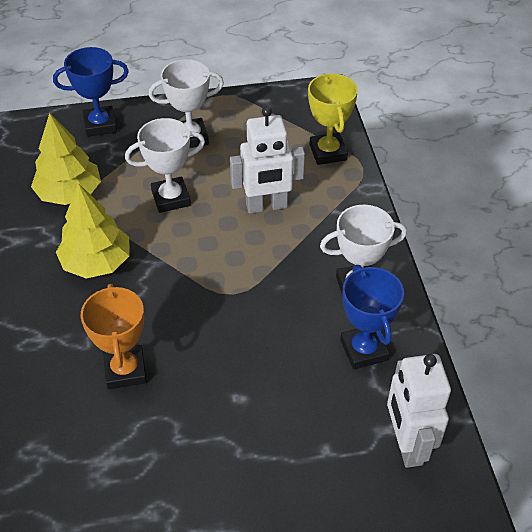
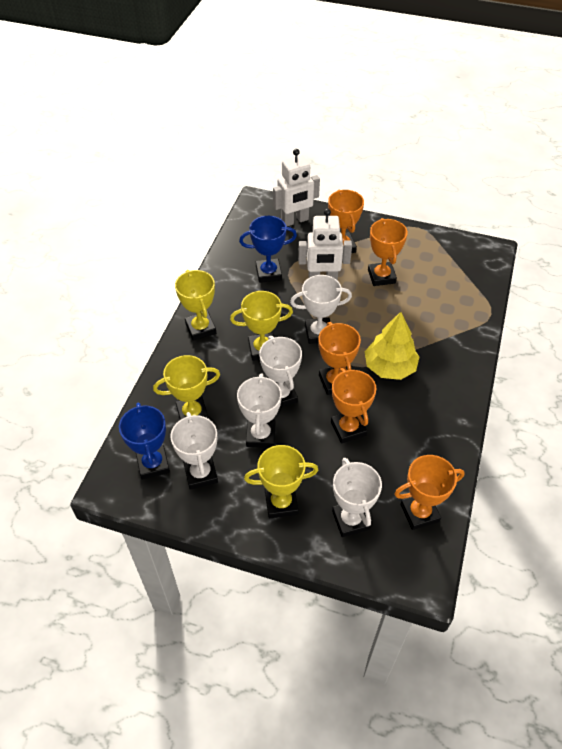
orange trophy: [80,284,147,389] = 1 -> [319,322,361,395] [328,190,364,253] [331,368,376,443] [368,218,408,286] [394,455,465,530] = 5
white trophy: [125,118,205,213] [149,59,224,148] [320,205,407,293] = 3 -> [170,412,218,490] [237,373,282,448] [259,336,302,407] [290,275,352,344] [332,458,382,537] = 5
yellow tree: [31,113,101,205] [56,183,129,278] = 2 -> [365,312,419,380] = 1
yellow trophy: [308,73,358,165] = 1 -> [153,355,220,420] [175,270,216,341] [230,291,293,361] [244,445,318,518] = 4

